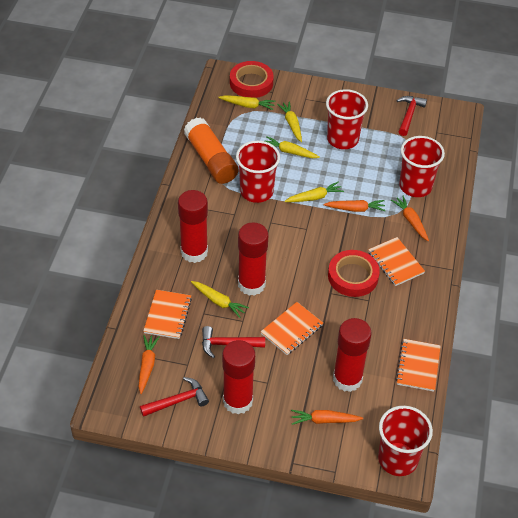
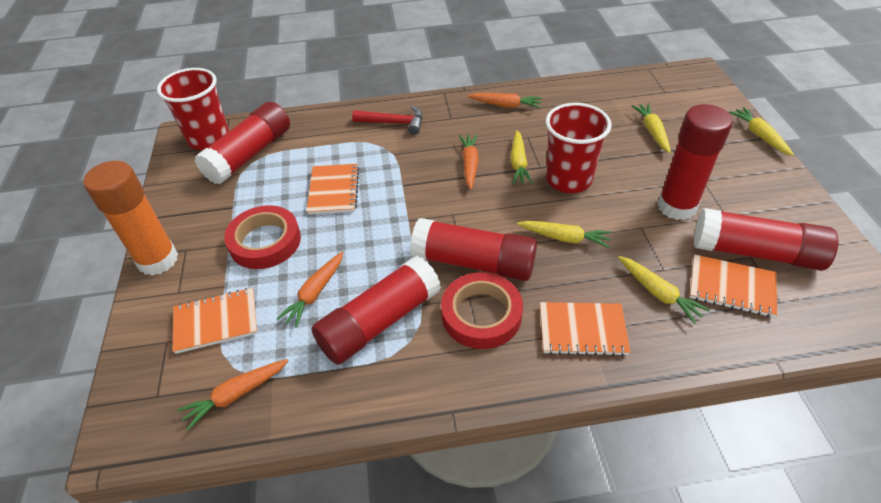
red cup: [236,141,280,203] [326,89,368,149] [378,406,433,476] [399,136,445,197] = 4 -> [157,68,229,150] [545,103,611,193] = 2
red glue stick: [178,190,208,263] [222,340,255,415] [238,222,269,296] [333,318,372,392] = 4 -> [195,102,290,185] [312,256,441,365] [410,218,537,281] [657,104,733,220] [694,208,838,271] = 5
red hammer: [140,377,209,417] [202,326,265,358] [397,96,427,136] = 3 -> [352,105,423,135] = 1

